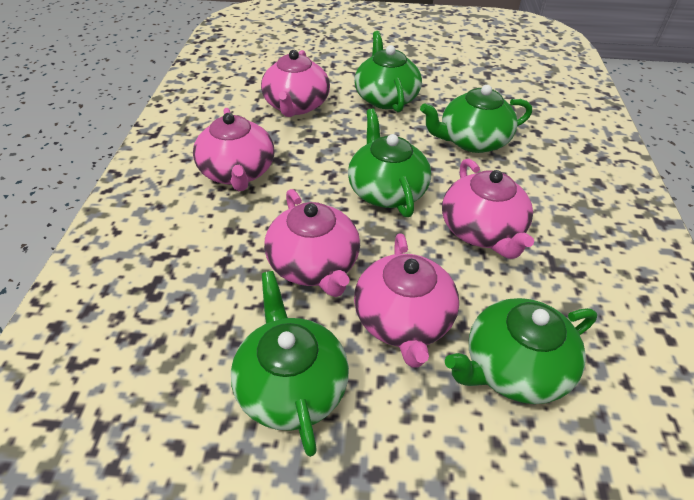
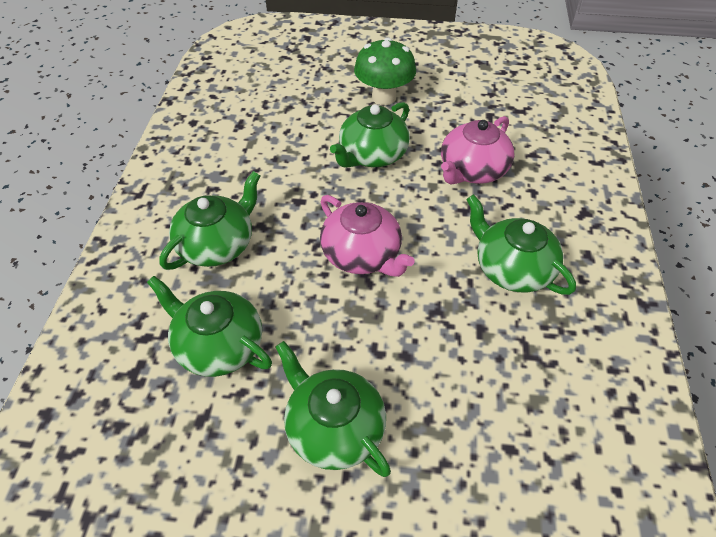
green mushroom: none = 0 -> [354,38,416,105] = 1
pink teapot: [193,108,275,191] [261,50,330,117] [264,189,360,297] [354,234,459,368] [442,159,534,259] = 5 -> [320,195,415,277] [441,116,514,185] = 2

